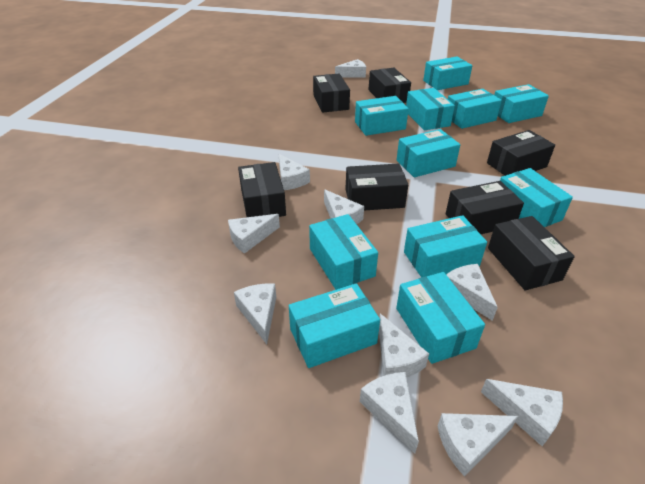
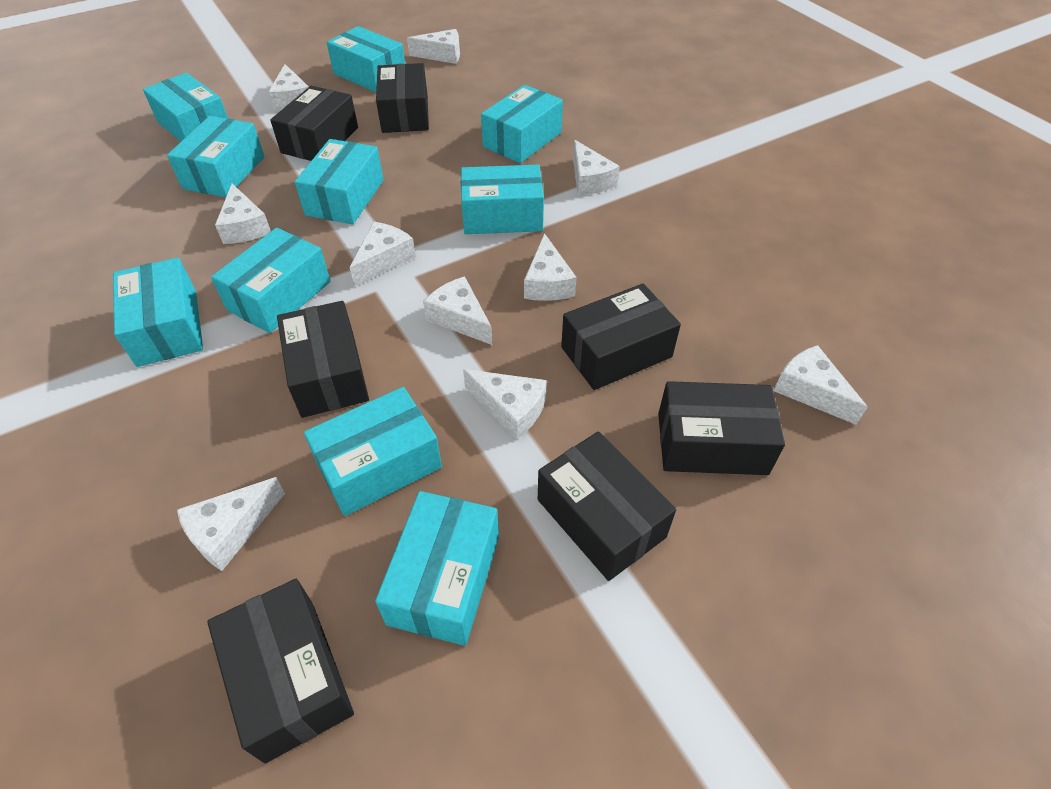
turquoise box: [289,283,380,368] [309,214,378,290] [355,96,409,136] [396,272,485,364] [397,129,460,177] [404,215,487,277] [406,88,455,131] [423,57,473,90] [448,89,502,129] [494,84,549,123] [500,168,573,227] = 11 -> [113,258,203,367] [143,73,228,141] [167,116,265,197] [211,228,331,333] [295,139,384,224] [304,387,442,516] [327,26,405,92] [375,491,499,646] [461,165,544,234] [481,85,563,163] = 10

